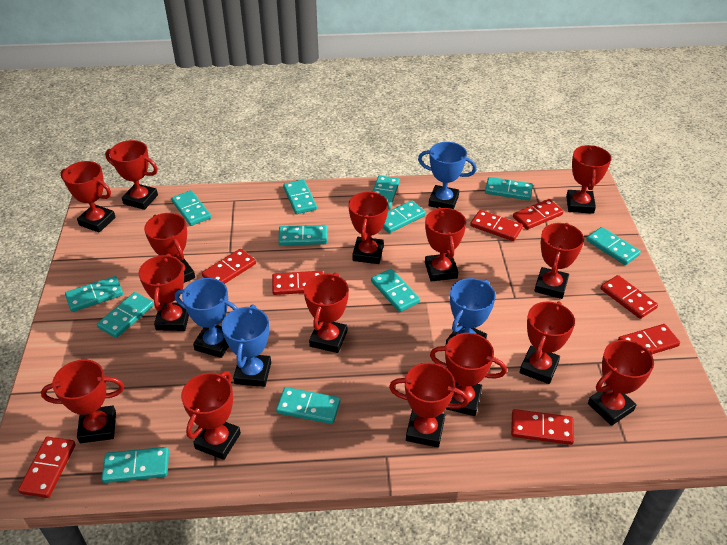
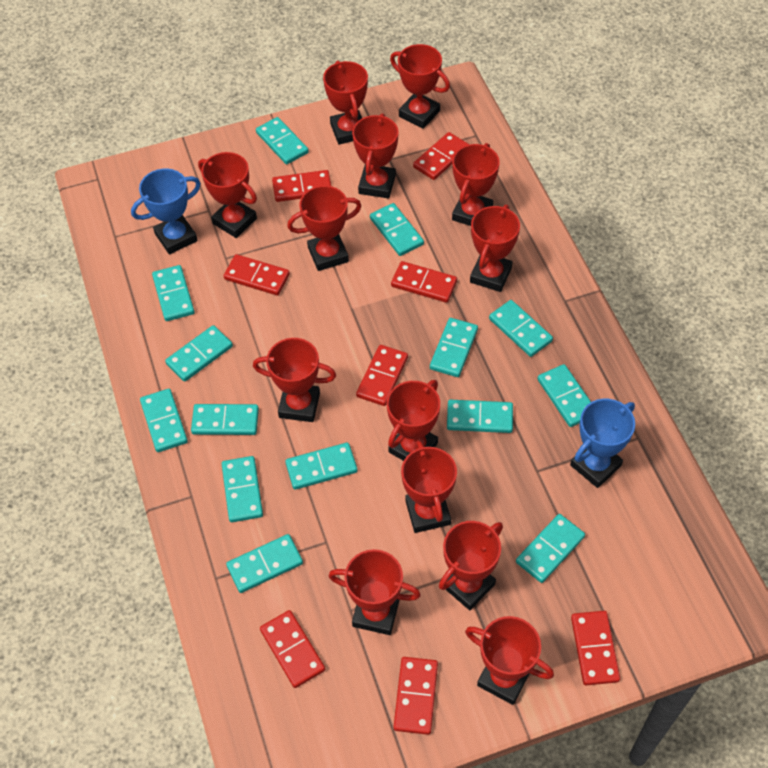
blue trophy: [175,278,238,358] [222,304,271,387] [418,142,477,209] [446,278,496,345] = 4 -> [131,169,201,255] [570,399,635,488] = 2
red trophy: [41,359,124,443] [60,161,116,232] [105,140,158,210] [139,254,189,331] [144,213,195,283] [181,371,241,460] [304,273,349,353] [348,191,388,264] [389,363,469,447] [425,207,466,282] [430,333,507,416] [520,301,575,384] [534,223,584,299] [566,145,611,214] [588,340,654,426] = 15 -> [198,152,257,238] [253,338,336,422] [287,186,362,271] [323,61,368,145] [329,549,421,635] [352,113,399,198] [387,380,440,461] [390,44,450,129] [401,440,457,533] [439,521,503,610] [452,143,500,226] [465,616,554,705] [470,205,520,292] = 13
turquoise domino: [65,276,123,312] [97,292,154,338] [102,447,169,483] [171,190,211,226] [276,387,340,424] [278,225,327,246] [283,180,317,214] [371,269,420,312] [373,175,400,209] [383,200,426,233] [485,177,533,200] [586,227,641,265] = 12 -> [140,389,188,452] [152,265,195,321] [165,325,233,382] [191,404,259,435] [222,456,263,522] [226,534,303,593] [256,117,309,165] [285,442,357,490] [370,203,424,256] [430,318,478,377] [447,400,513,433] [489,300,553,357] [516,514,585,583] [538,364,591,427] = 14

